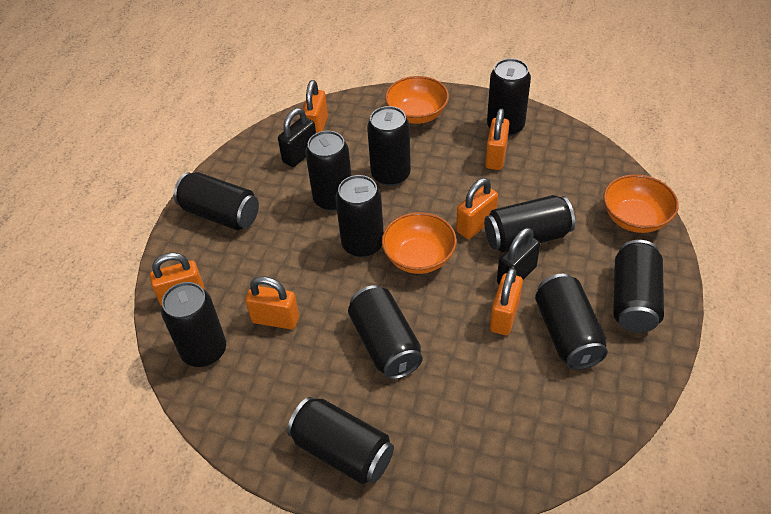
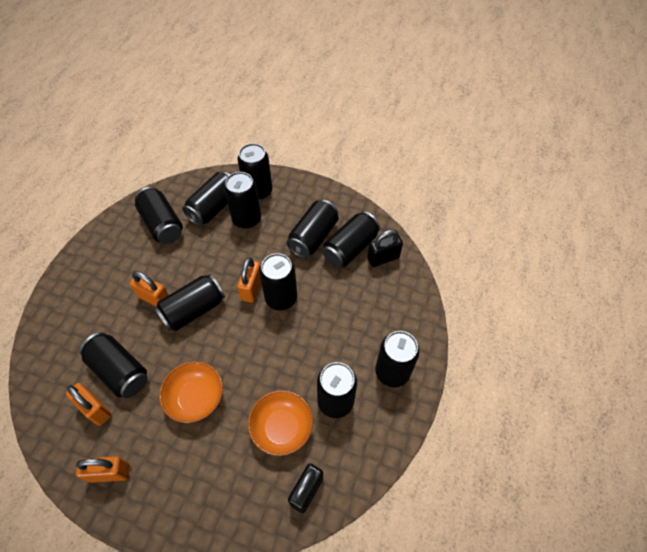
orange bowl: [382,212,457,274] [385,76,449,124] [603,174,679,233] = 3 -> [159,361,223,423] [248,390,313,456] = 2
orange padlock: [150,252,205,306] [245,276,299,329] [303,80,328,133] [456,178,498,239] [485,108,509,170] [490,268,523,335] = 6 -> [66,383,111,426] [76,456,130,483] [130,271,168,307] [237,257,261,303] = 4

